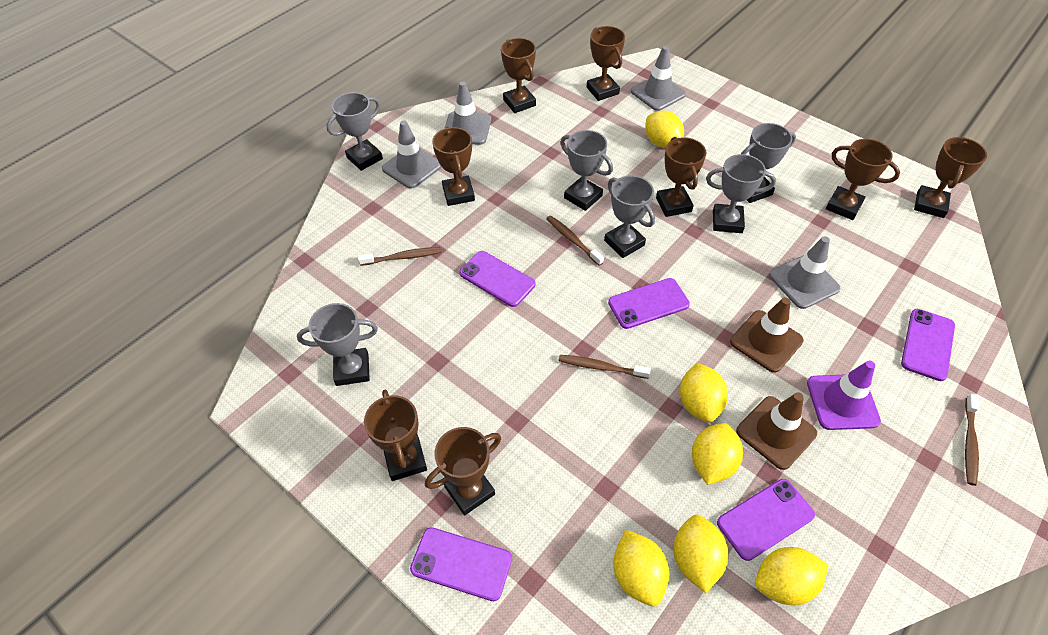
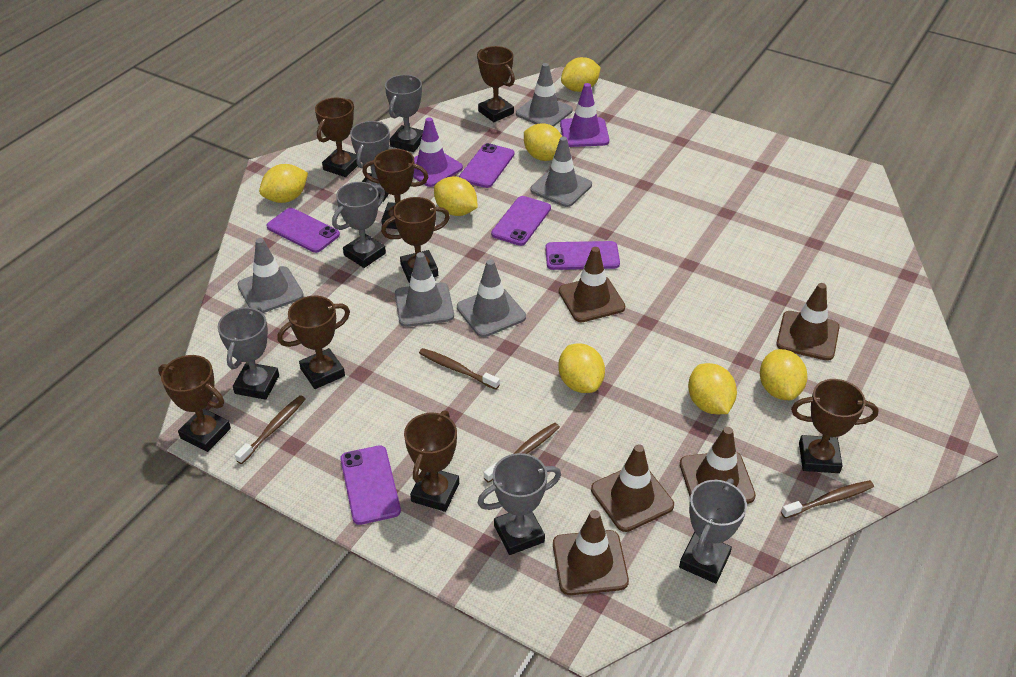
brown traffic cone: [730,297,804,373] [736,392,817,470] = 2 -> [553,510,629,595] [559,247,625,322] [591,444,674,532] [680,427,756,504] [776,283,840,361] = 5
grey traffic cone: [382,120,442,189] [444,81,491,145] [631,46,686,111] [769,236,841,309] = 4 -> [238,238,304,313] [395,252,454,327] [457,259,526,337] [516,63,573,127] [531,137,592,207] = 5
purple traffic cone: [807,361,881,430] = 1 -> [413,117,463,187] [560,83,609,147] = 2
yellow lemon: [613,530,669,607] [645,111,684,148] [673,515,729,593] [680,363,728,423] [692,423,743,485] [755,547,828,605] = 6 -> [259,164,308,203] [434,176,478,216] [524,123,562,161] [558,343,605,393] [561,57,601,92] [688,363,737,414] [760,349,807,400] = 7

